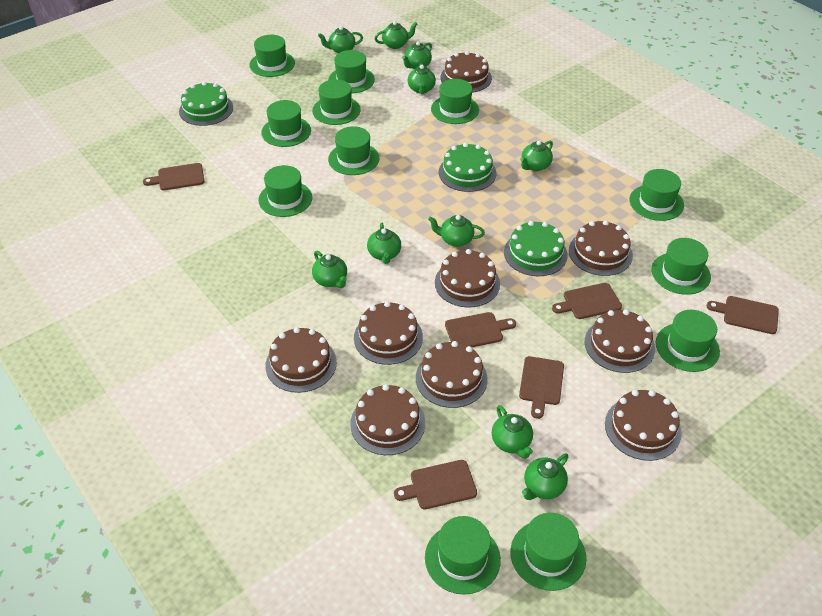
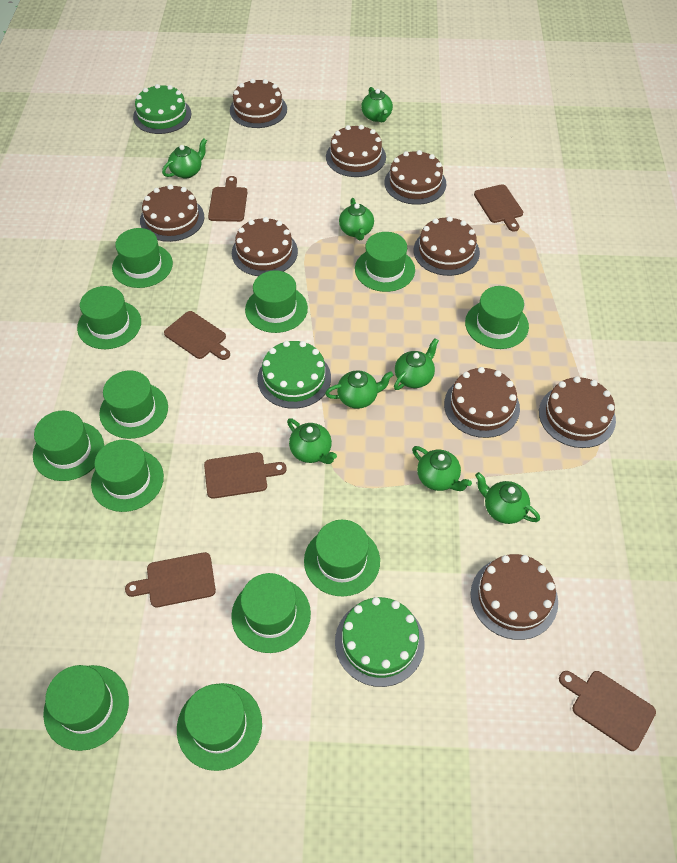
green teapot: [312,251,347,288] [318,26,363,53] [367,223,401,264] [374,21,417,49] [402,41,432,69] [408,63,436,94] [428,215,485,247] [492,405,533,459] [520,141,553,171] [522,453,568,500] = 10 -> [162,138,207,179] [287,418,337,464] [325,370,393,409] [339,198,374,240] [361,87,393,122] [394,338,439,390] [412,446,472,491] [475,472,540,524] = 8

